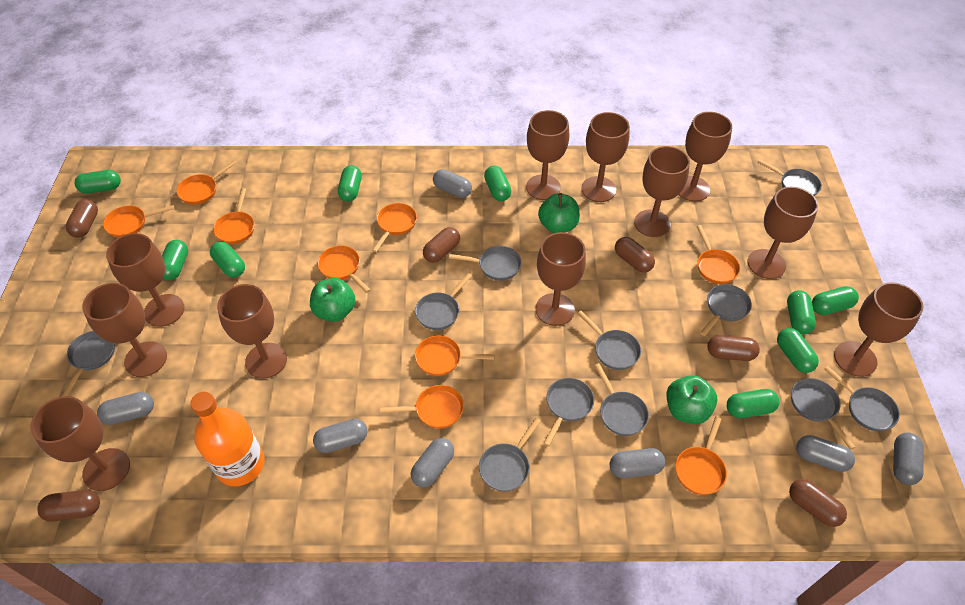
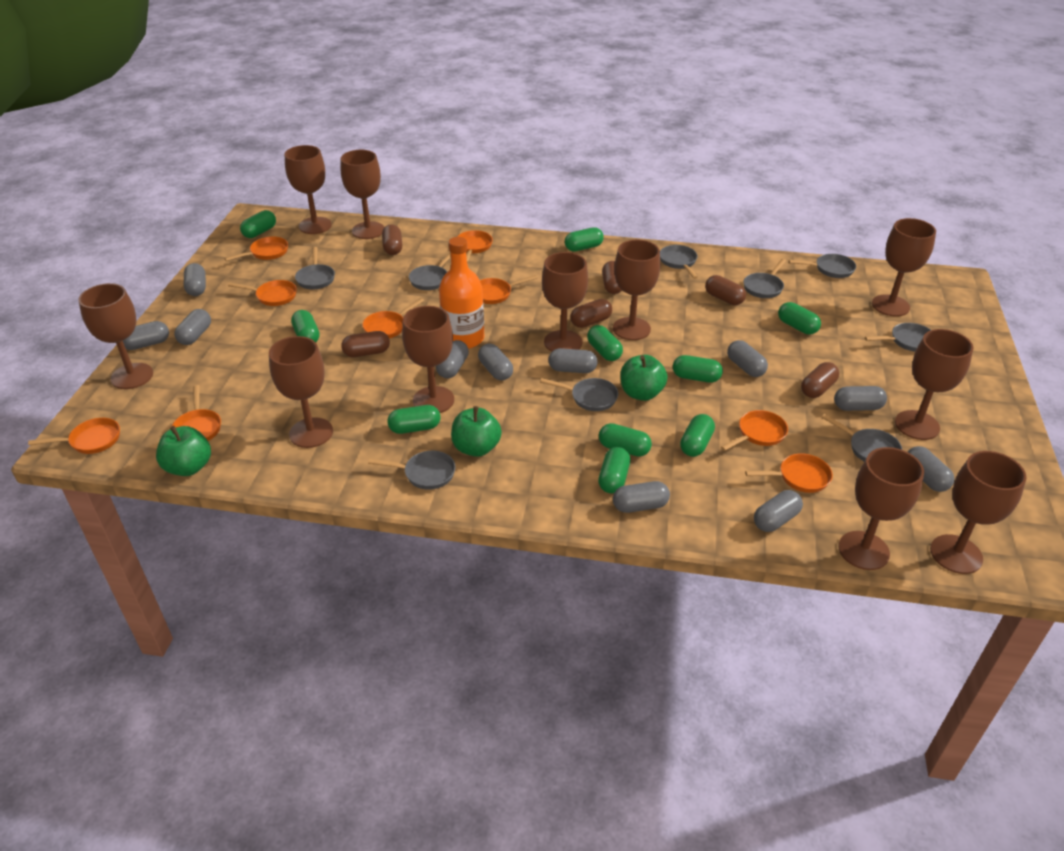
green capsule: [74,170,121,194] [162,240,188,280] [210,241,245,277] [338,165,362,202] [484,166,511,201] [727,389,780,418] [777,328,819,373] [787,290,816,334] [812,286,859,315] = 9 -> [240,210,276,238] [291,310,320,342] [387,405,440,434] [565,227,604,252] [587,325,623,361] [598,447,630,494] [599,423,652,457] [673,355,723,383] [680,414,715,457] [778,302,821,334] = 10
grey capsule: [97,392,154,425] [313,419,368,453] [411,438,454,488] [433,169,472,198] [610,448,665,478] [796,435,855,472] [893,432,924,485] = 7 -> [123,321,169,350] [174,309,211,345] [184,263,206,296] [436,340,469,378] [478,343,513,381] [548,348,598,373] [613,481,670,513] [727,340,768,377] [754,490,803,532] [834,386,887,411] [908,446,955,492] = 11
grey pan: [62,331,115,396] [415,273,472,330] [449,246,521,281] [479,418,541,491] [543,378,594,447] [577,311,641,370] [594,363,649,436] [700,284,752,336] [757,159,822,196] [791,378,855,450] [824,366,900,431] = 11 -> [295,247,335,289] [368,451,456,490] [409,252,451,290] [540,378,618,411] [660,245,698,279] [744,259,786,298] [789,254,856,278] [821,414,902,461] [865,323,931,351] = 9

